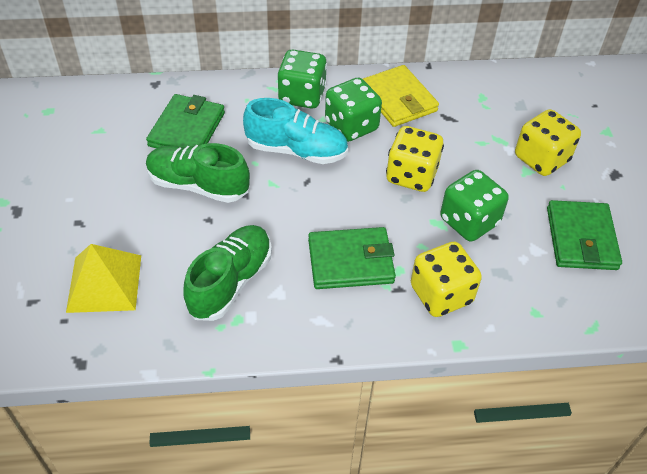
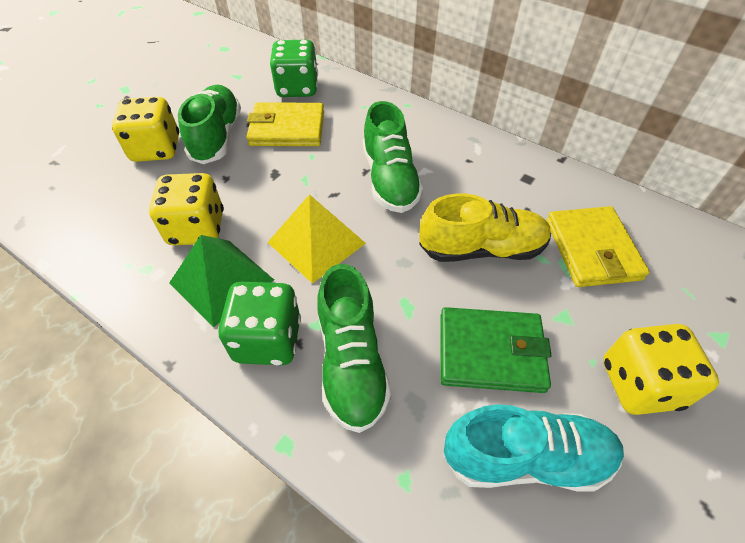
green dice: [278,49,327,108] [325,78,382,142] [440,170,509,242] = 3 -> [218,282,301,365] [270,40,318,97] = 2
green pyramid: none = 0 -> [169,235,274,328] = 1
green shoe: [146,143,250,203] [183,225,272,321] = 2 -> [178,85,241,164] [317,264,391,433] [363,101,423,213] = 3
green wallet: [146,94,225,148] [308,227,396,289] [547,200,622,270] = 3 -> [440,307,552,393] = 1
yellow shoe: none = 0 -> [419,194,551,262] = 1
yellow wallet: [363,65,439,127] = 1 -> [246,102,324,146] [546,206,650,287] = 2

